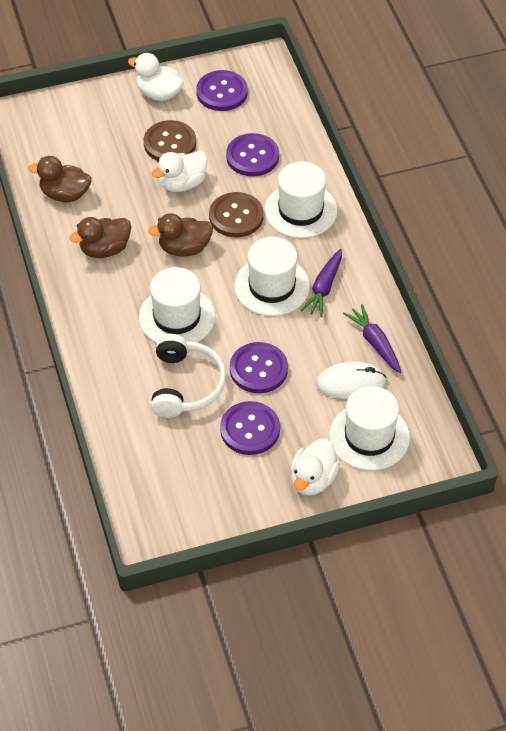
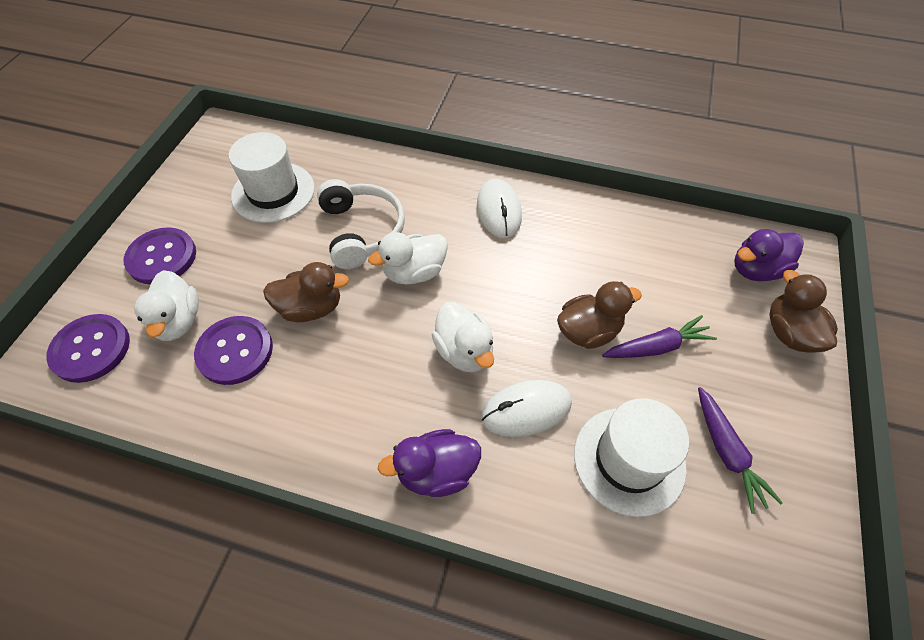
brown button: [144,120,196,161] [209,192,264,237] = 2 -> none = 0
purple button: [196,70,248,111] [220,401,280,455] [226,133,279,176] [230,342,288,393] = 4 -> [46,314,130,383] [124,227,196,284] [194,316,273,385] = 3
purple duck: none = 0 -> [378,429,481,497] [734,229,804,281] = 2
white hat: [139,267,215,343] [234,237,310,316] [265,161,337,238] [329,386,410,470] = 4 -> [228,132,315,223] [574,398,689,517] = 2
white mouse: [316,362,386,399] = 1 -> [477,179,522,238] [481,380,572,437] = 2

